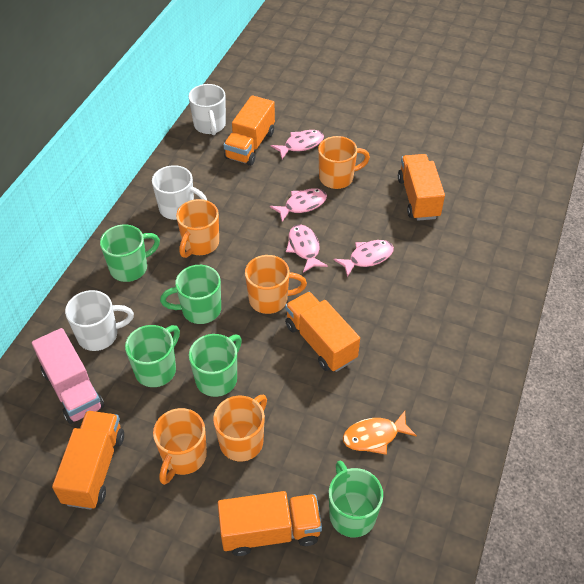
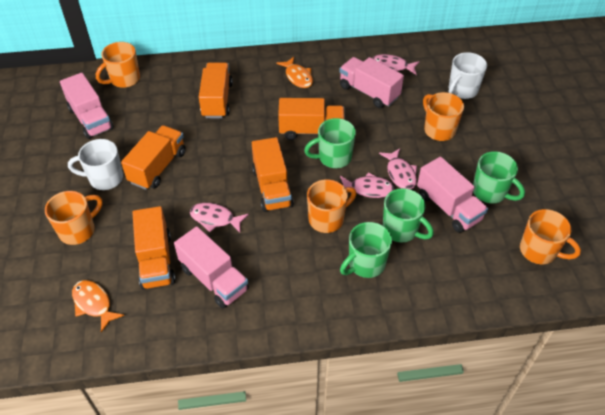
green mug: [100,225,160,282] [125,325,180,387] [160,265,221,324] [189,334,242,397] [329,461,383,538] = 5 -> [304,118,356,168] [340,222,392,278] [383,188,434,243] [473,151,525,203] = 4
orange fish: [343,411,417,455] = 1 -> [72,280,124,332] [276,57,313,88] = 2
pink truck: [32,328,104,424] = 1 -> [60,73,114,139] [174,226,249,308] [339,57,404,108] [417,157,488,233] = 4
white mug: [65,290,134,351] [152,165,207,220] [189,84,226,135] = 3 -> [68,139,123,190] [448,52,487,99] = 2

